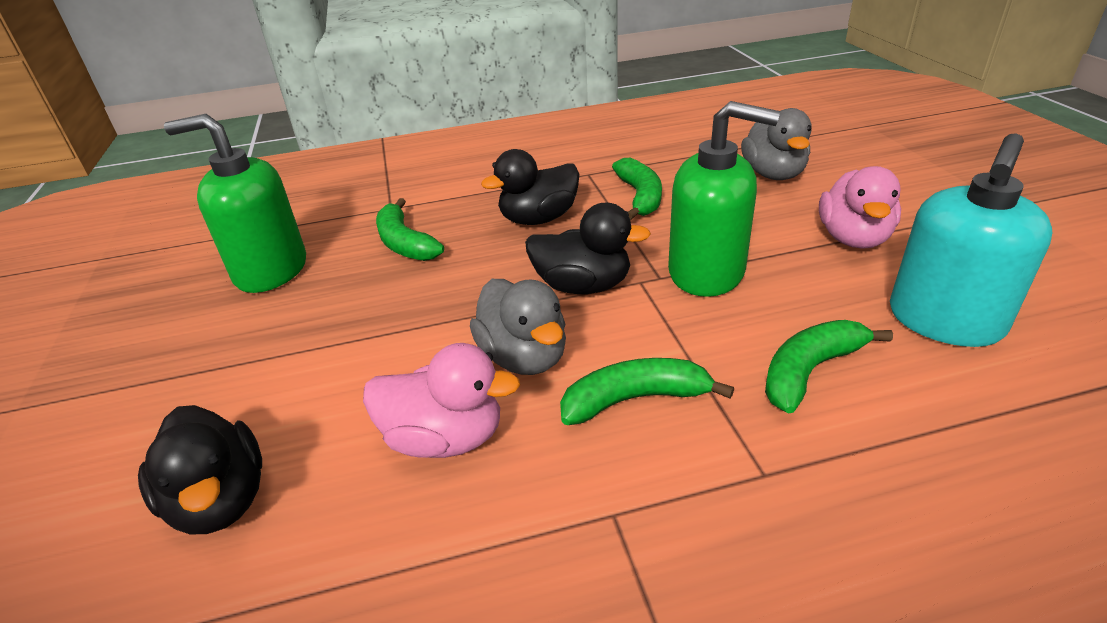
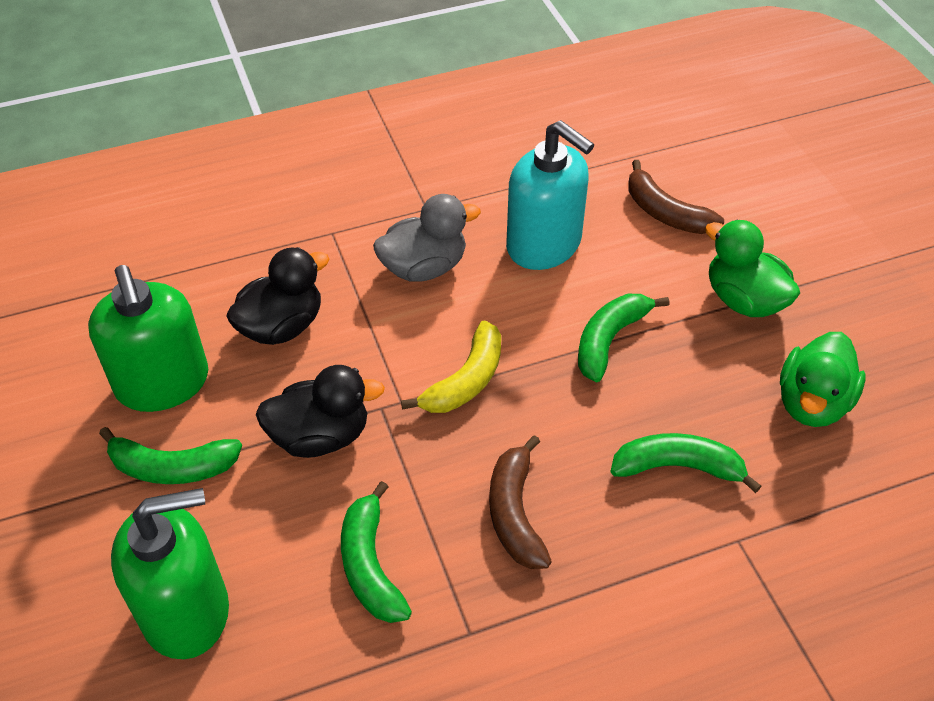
black duck: [138,405,262,535] [481,149,579,225] [525,203,651,294] = 3 -> [226,247,329,345] [255,365,385,458] = 2
brown banana: none = 0 -> [489,435,552,569] [628,160,724,234] = 2
green duck: none = 0 -> [705,220,800,317] [780,332,866,427] = 2
grey duck: [470,279,566,375] [741,108,811,180] = 2 -> [373,194,481,282] = 1
pink duck: [363,343,520,458] [819,166,901,249] = 2 -> none = 0
yellow banana: none = 0 -> [401,320,501,413] = 1

